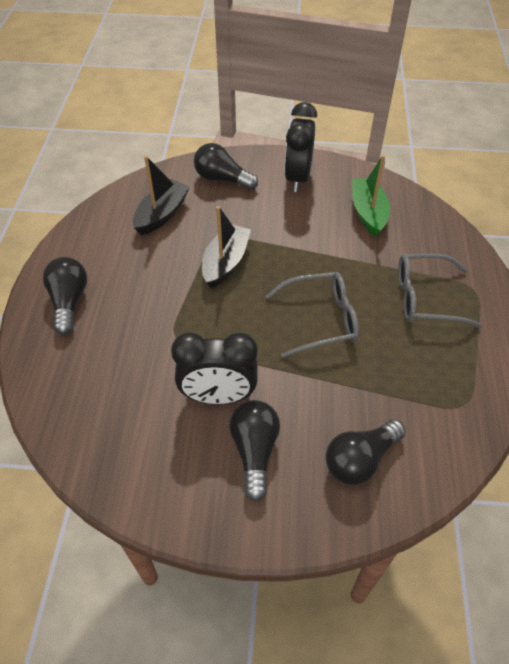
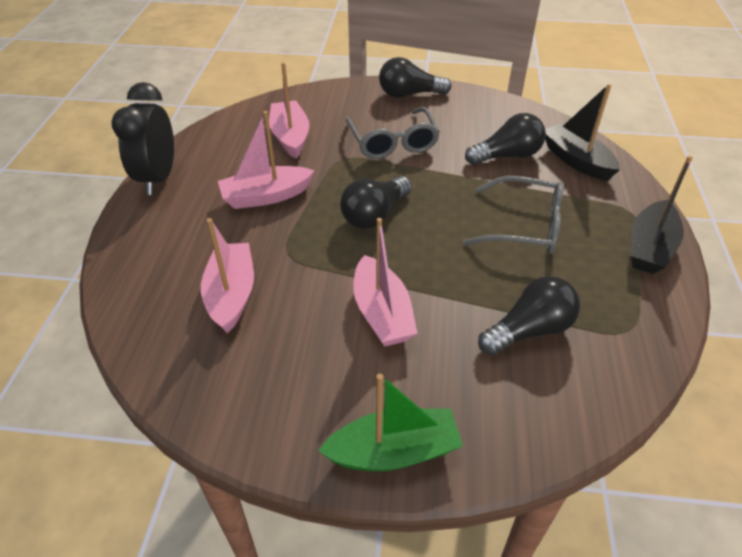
black clock: [171,333,258,404] [284,102,317,192] = 2 -> [111,82,174,195] = 1
pink boat: none = 0 -> [201,218,254,333] [218,111,315,209] [269,62,309,159] [353,218,417,347] = 4

